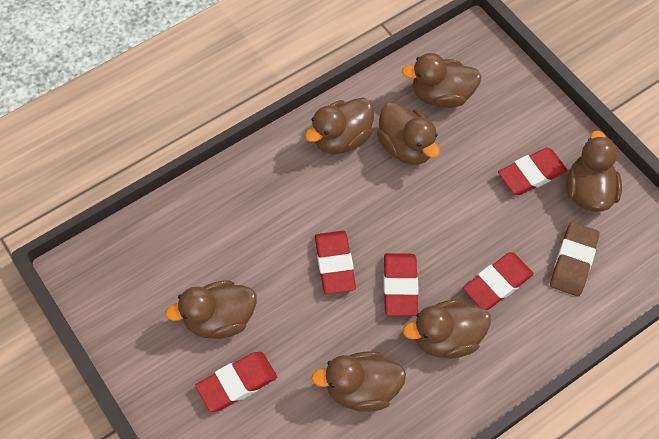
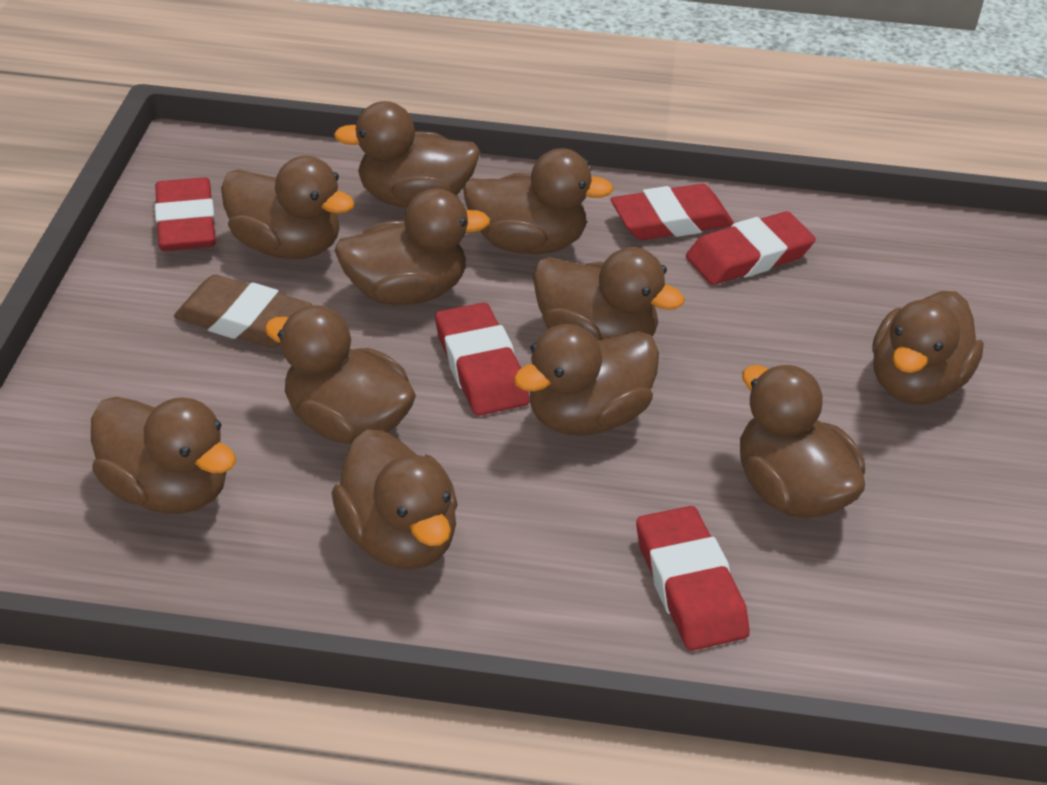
brown duck: [165,280,257,339] [305,98,374,154] [311,351,406,412] [377,102,440,165] [402,53,482,108] [403,299,491,358] [566,130,622,212] = 7 -> [91,396,236,514] [221,156,355,259] [265,305,416,444] [331,429,458,570] [334,101,480,208] [334,188,490,305] [463,148,614,254] [514,324,659,436] [533,247,685,340] [740,365,865,518] [872,291,984,404] = 11

